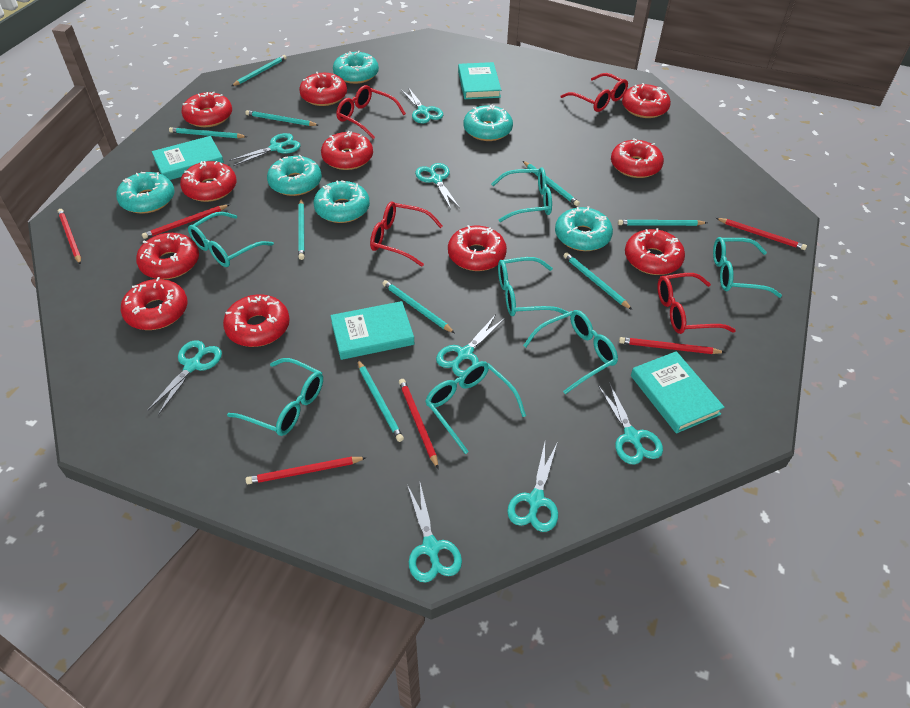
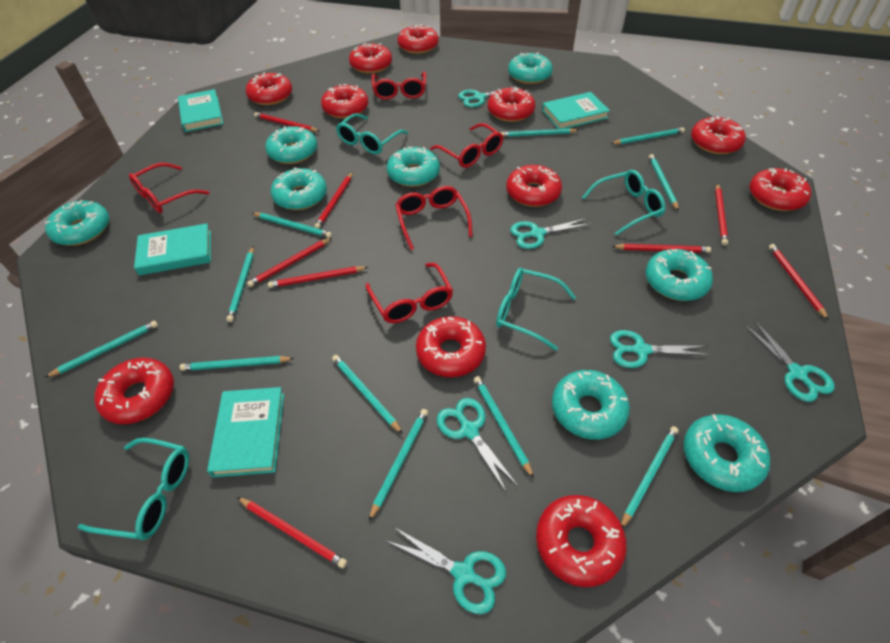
red glasses: [336,85,406,139] [370,202,443,267] [560,73,628,112] [657,273,736,334] = 4 -> [129,163,209,213] [366,263,453,323] [372,71,426,100] [395,186,473,250] [430,123,503,168] = 5
red pencil: [58,209,81,265] [142,205,229,239] [246,457,367,484] [399,379,438,468] [619,337,725,354] [716,218,807,250] = 6 -> [237,497,347,568] [247,238,332,287] [254,112,319,132] [268,266,368,288] [314,172,353,229] [611,244,711,253] [715,183,728,245] [769,244,829,320] = 8
turquoise donut: [116,172,175,214] [267,155,322,196] [314,180,370,223] [333,50,379,84] [464,105,513,141] [555,206,613,251] = 6 -> [45,200,109,246] [265,126,317,164] [271,167,327,210] [387,147,440,187] [508,52,553,84] [552,370,630,440] [646,249,713,301] [683,414,770,492] = 8
turquoise glasses: [188,212,274,267] [227,358,323,436] [425,361,526,454] [491,167,552,222] [498,257,568,316] [523,310,618,394] [713,237,782,298] = 7 -> [78,438,189,540] [336,113,409,154] [496,268,576,350] [582,170,665,236] = 4
turquoise pencil: [169,127,247,138] [232,55,287,86] [245,110,318,126] [298,199,305,260] [357,359,404,442] [382,280,455,333] [523,161,580,206] [564,252,632,310] [618,220,707,226] = 9 -> [45,321,158,378] [180,356,294,371] [227,247,254,322] [252,213,332,238] [332,355,403,434] [369,409,428,521] [474,376,534,479] [501,128,579,137] [610,127,685,144] [621,426,678,528] [649,154,679,211] = 11
turquoise scissors: [147,340,222,415] [229,133,301,166] [401,87,443,123] [407,483,462,582] [415,163,460,209] [436,314,505,377] [507,442,558,532] [598,382,663,465] = 8 -> [387,527,506,614] [437,398,518,493] [458,86,518,107] [510,218,591,249] [610,330,710,368] [745,321,835,402] = 6

